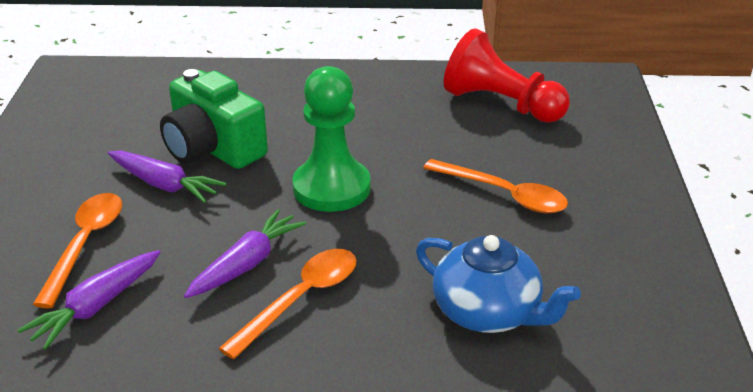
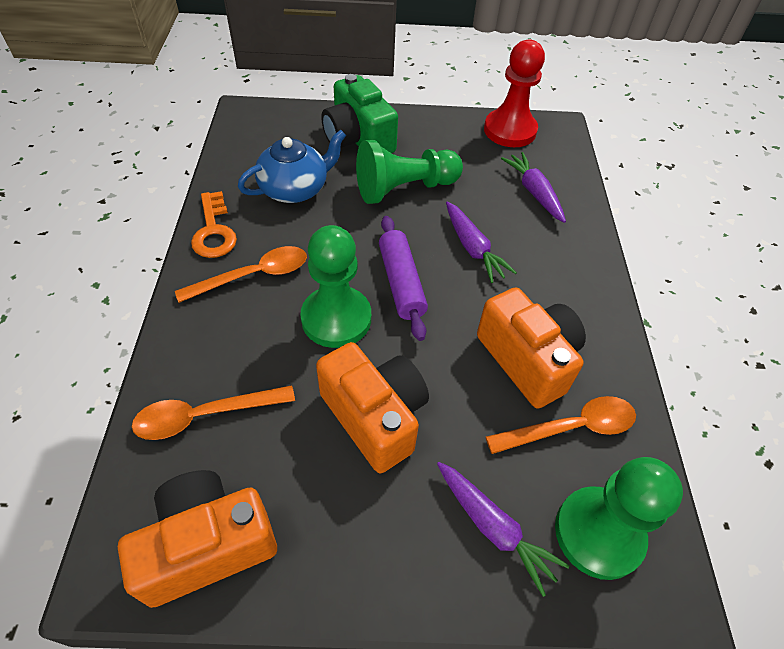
green pawn: [292,66,371,212] = 1 -> [300,225,371,348] [356,140,463,204] [555,457,683,580] = 3
orange camera: none = 0 -> [118,470,277,608] [316,342,429,473] [477,288,586,408] = 3
orange key: none = 0 -> [191,191,237,258] = 1
purple rolling pin: none = 0 -> [379,216,428,341] = 1

